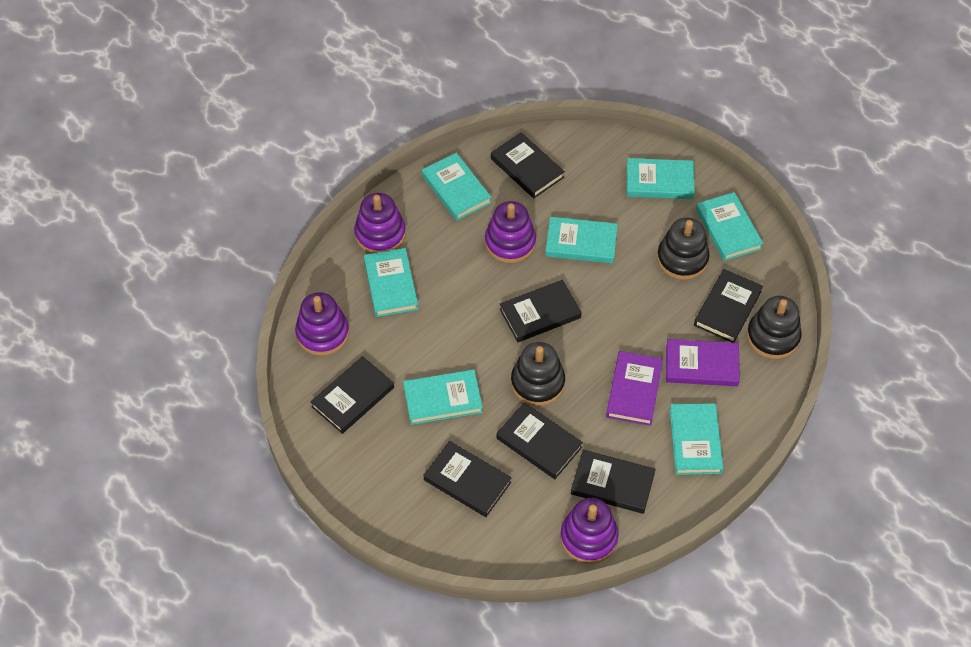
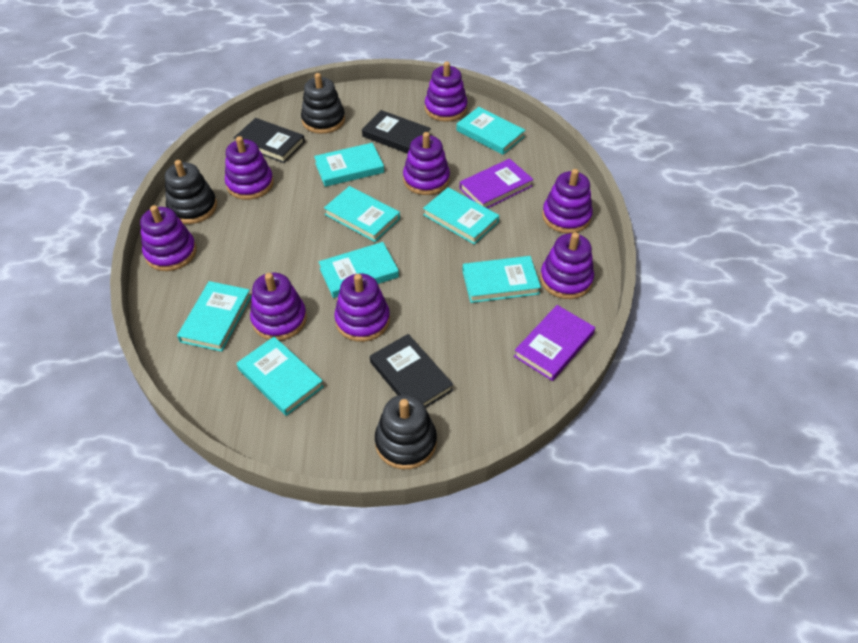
black book: [310,356,394,434] [424,441,512,517] [491,132,565,198] [496,402,583,479] [500,280,582,342] [571,450,656,514] [694,269,763,343] = 7 -> [234,118,305,163] [362,110,431,154] [370,334,453,408] = 3
purple stacking toy: [295,292,349,356] [354,193,406,254] [485,201,536,263] [560,498,619,564] = 4 -> [140,205,197,271] [225,136,274,200] [250,273,307,341] [334,273,390,342] [403,132,450,195] [425,61,467,122] [540,232,594,299] [542,169,593,234] = 8
turquoise book: [364,248,418,317] [403,369,483,425] [422,153,492,221] [545,217,618,264] [627,158,695,199] [670,403,723,475] [696,192,763,261] = 7 -> [177,281,251,352] [236,337,324,416] [314,143,384,187] [319,242,399,298] [324,186,400,242] [423,187,499,245] [456,107,525,155] [462,256,541,303] = 8

